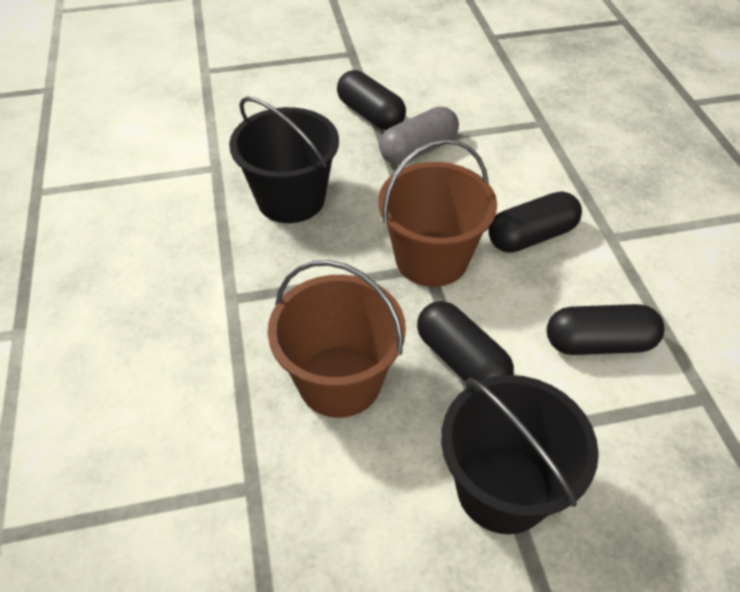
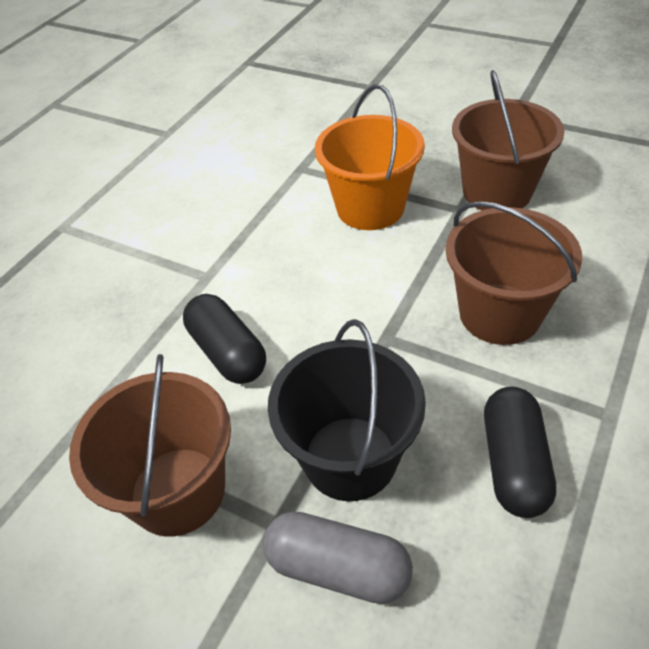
black bucket: [229,97,339,223] [441,375,599,534] = 2 -> [268,319,426,501] = 1
black capsule: [337,70,406,130] [417,301,514,385] [488,191,582,253] [547,304,665,355] = 4 -> [183,294,266,384] [484,387,556,518] = 2
brown bucket: [268,260,406,418] [378,139,497,287] = 2 -> [69,354,231,537] [446,201,582,345] [452,70,565,210] = 3
orange bucket: none = 0 -> [315,84,425,230] = 1

